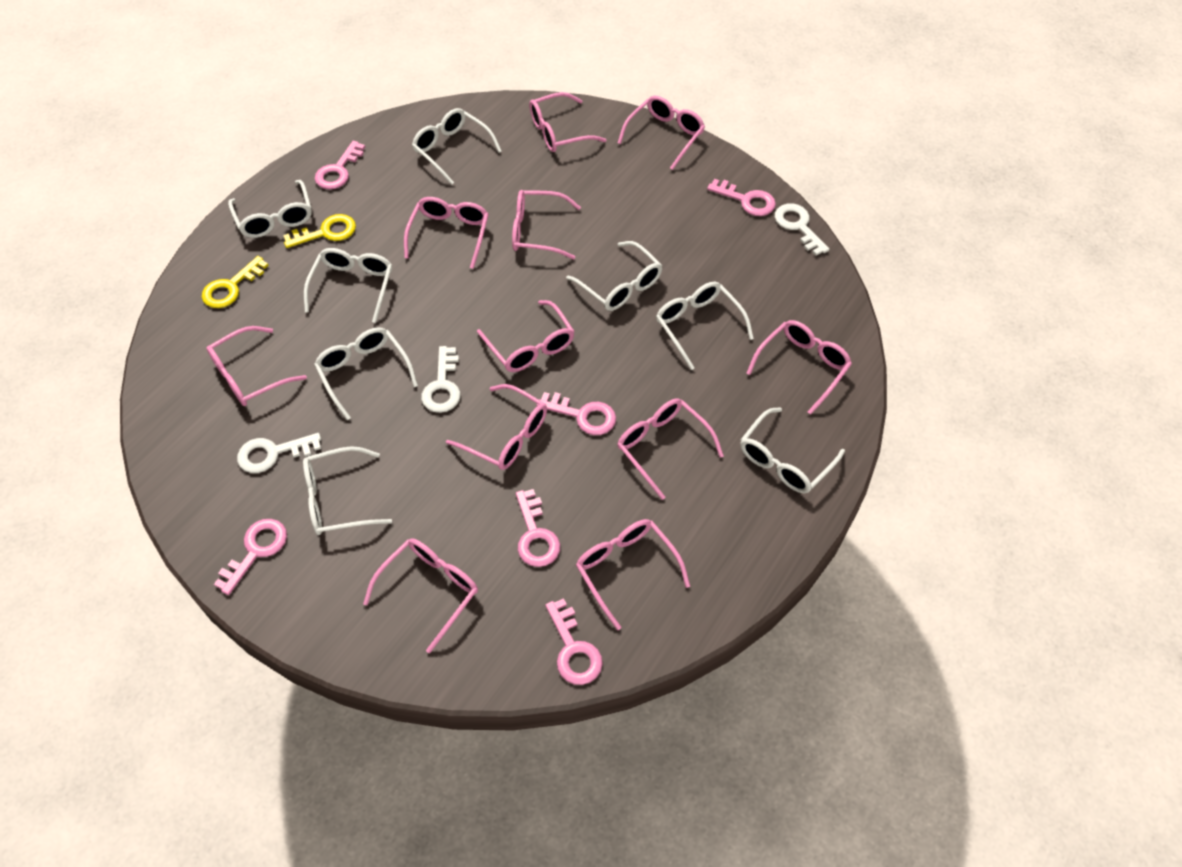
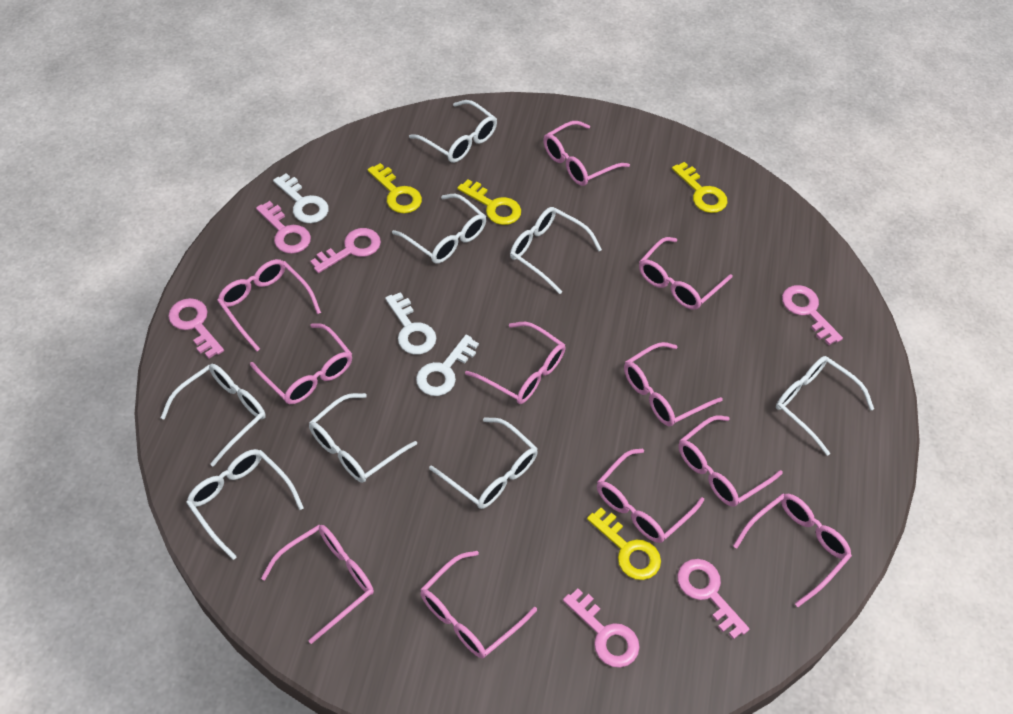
yellow key: [202,256,269,308] [283,214,356,248] = 2 -> [368,163,422,213] [457,179,521,225] [587,508,661,580] [672,162,728,213] = 4

